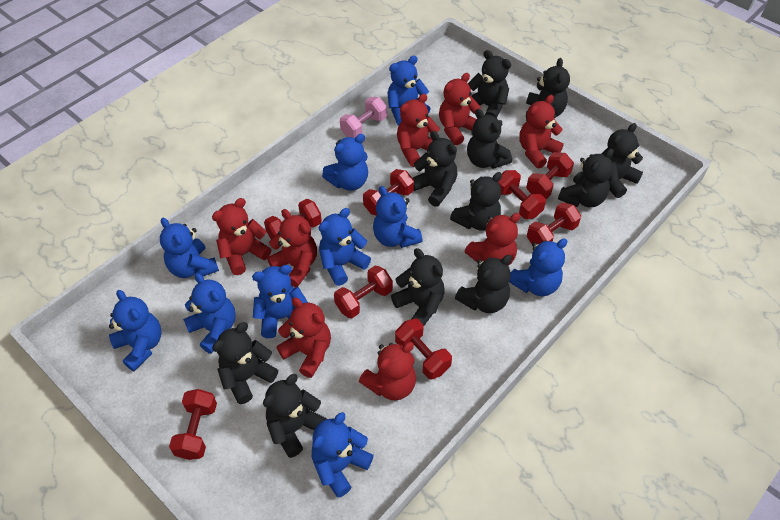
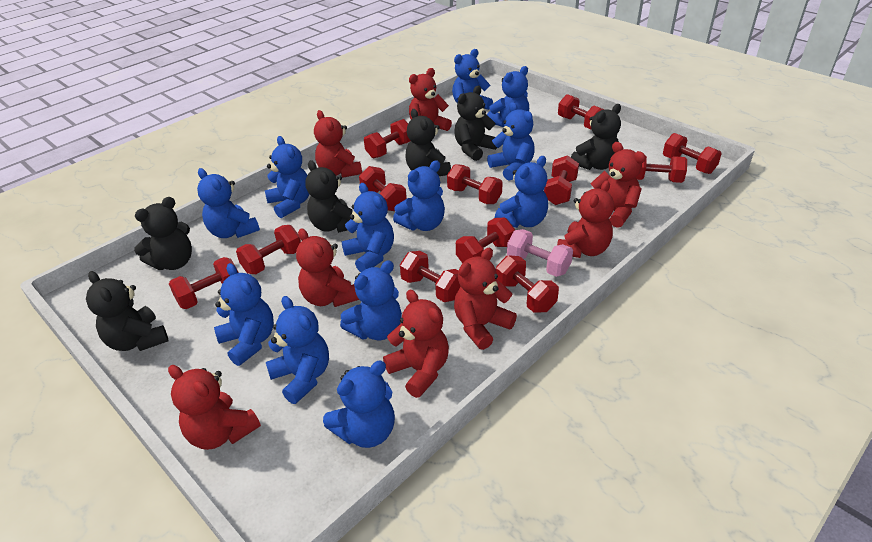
black teddy bear: [212,322,278,404] [263,374,327,458] [391,248,445,327] [413,131,457,207] [450,172,502,231] [455,255,512,313] [467,109,512,169] [468,50,511,118] [526,58,570,121] [558,148,614,207] [602,123,643,198] = 11 -> [86,271,169,351] [134,197,192,270] [306,160,353,233] [405,109,451,176] [454,86,497,161] [571,104,621,170] = 6
blue teddy bear: [109,290,162,371] [160,218,219,278] [183,273,236,354] [252,265,308,338] [312,412,374,498] [319,208,371,286] [322,134,368,191] [373,186,423,248] [387,56,430,126] [509,238,567,296] = 10 -> [197,168,260,238] [214,263,274,366] [265,136,309,218] [266,296,329,404] [323,361,395,448] [340,260,402,340] [341,183,394,272] [393,160,445,231] [452,49,493,110] [487,66,529,127] [487,102,535,181] [495,156,548,228] = 12
red dumbbell: [169,389,217,460] [264,199,322,239] [334,266,393,318] [363,169,414,216] [395,318,452,379] [498,170,546,219] [526,152,574,199] [527,202,581,244] = 8 -> [169,257,239,309] [236,225,301,274] [359,166,407,211] [364,119,410,158] [400,251,461,302] [447,164,503,204] [456,217,515,263] [496,255,559,313] [544,155,579,205] [558,94,604,130] [636,155,687,183] [663,133,722,174] = 12

